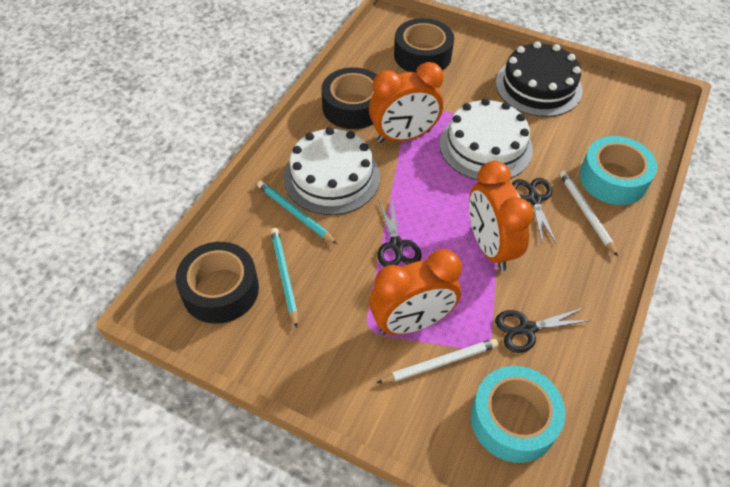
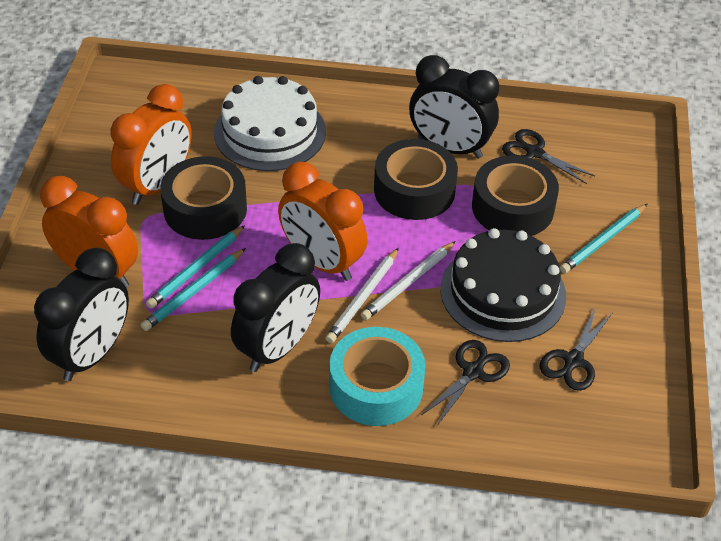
black clock: none = 0 -> [34,248,129,381] [231,243,320,372] [409,55,499,159] = 3
turquoise pencil: [257,181,337,244] [271,228,298,328] = 2 -> [141,248,246,331] [146,225,245,309] [560,204,647,273] = 3
turquoise tape: [471,366,566,463] [580,136,657,205] = 2 -> [329,327,426,426] = 1
white cake: [284,127,380,215] [440,98,533,180] = 2 -> [214,76,326,171] = 1

